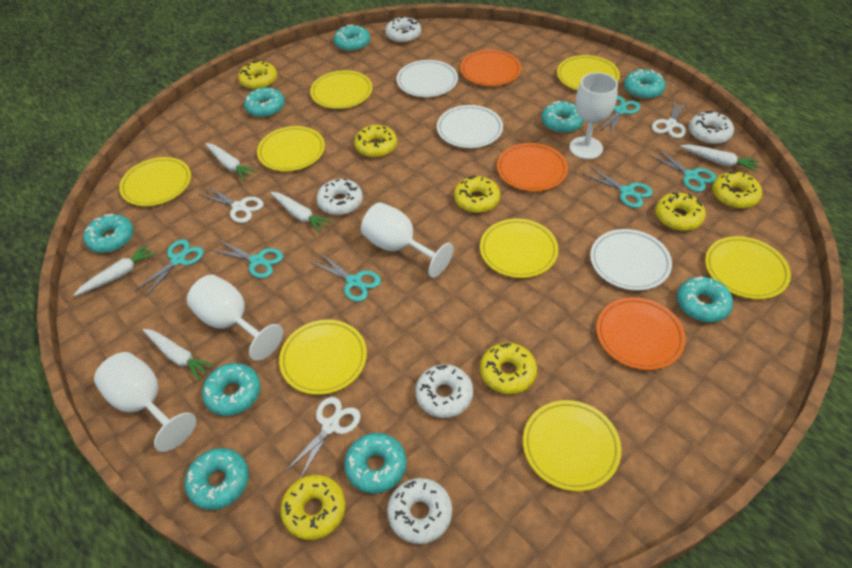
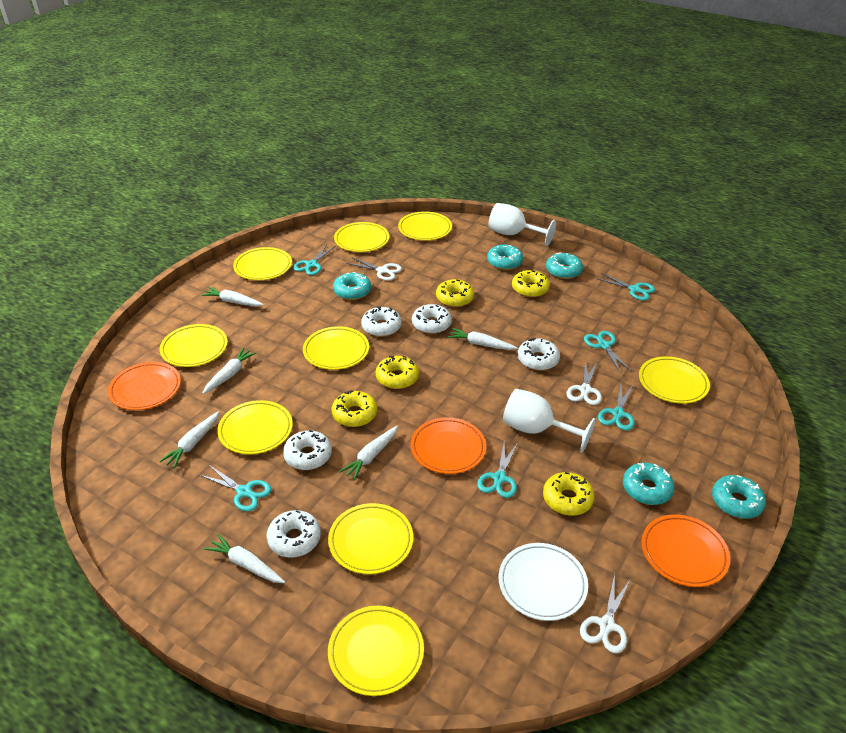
turquoise donut: [83,213,134,253] [185,448,249,510] [202,363,260,416] [244,87,285,118] [334,24,370,52] [344,433,407,494] [542,101,584,133] [624,69,666,99] [677,276,733,322] = 9 -> [333,272,371,300] [487,245,523,270] [546,252,583,279] [623,463,675,505] [712,475,766,519] = 5
white carrot: [74,244,156,296] [143,329,215,381] [205,143,257,181] [270,192,332,233] [680,145,760,172] = 5 -> [160,411,219,468] [201,287,264,306] [202,348,256,394] [204,534,285,583] [339,426,398,481] [448,328,518,350] = 6
white goblet: [94,352,196,452] [187,275,283,361] [361,202,454,278] [569,72,618,159] = 4 -> [489,203,556,246] [503,389,595,453] = 2
white plate: [396,60,458,97] [437,105,503,148] [590,229,672,291] = 3 -> [498,543,588,621] = 1
yellow donut: [238,60,277,90] [280,475,346,540] [354,125,397,158] [454,175,500,213] [480,343,537,394] [656,192,706,231] [712,171,762,209] = 7 -> [332,390,377,427] [376,356,419,389] [436,279,474,307] [512,270,550,297] [543,472,595,516] = 5
yellow plate: [119,157,191,206] [257,126,325,171] [279,320,367,395] [310,70,373,109] [480,219,558,278] [523,400,621,491] [557,55,620,90] [705,236,791,299] = 8 -> [160,324,228,367] [217,400,293,454] [233,247,292,280] [303,326,369,370] [328,503,413,574] [328,606,424,696] [334,222,389,252] [398,211,452,241] [639,356,710,404] = 9

